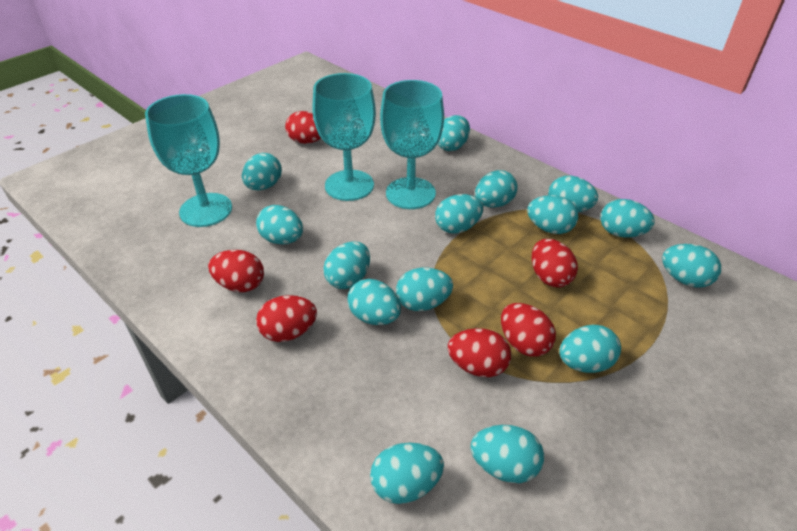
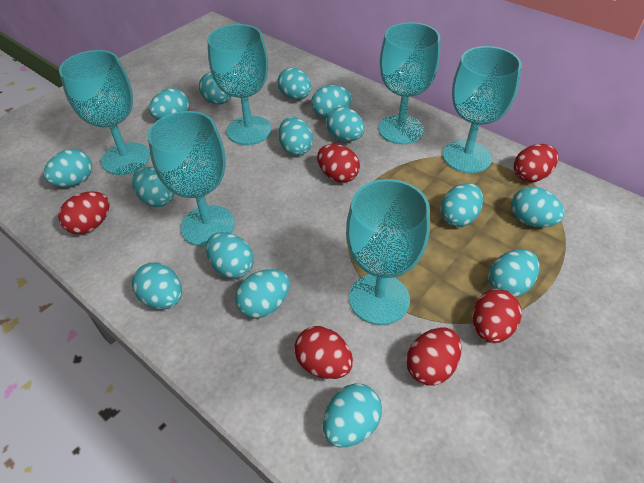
turquoise goblet: [145,94,232,227] [312,73,376,201] [380,80,444,209] = 3 -> [59,50,150,175] [148,111,235,247] [207,24,272,145] [346,179,430,325] [378,22,440,144] [443,46,522,173] = 6

